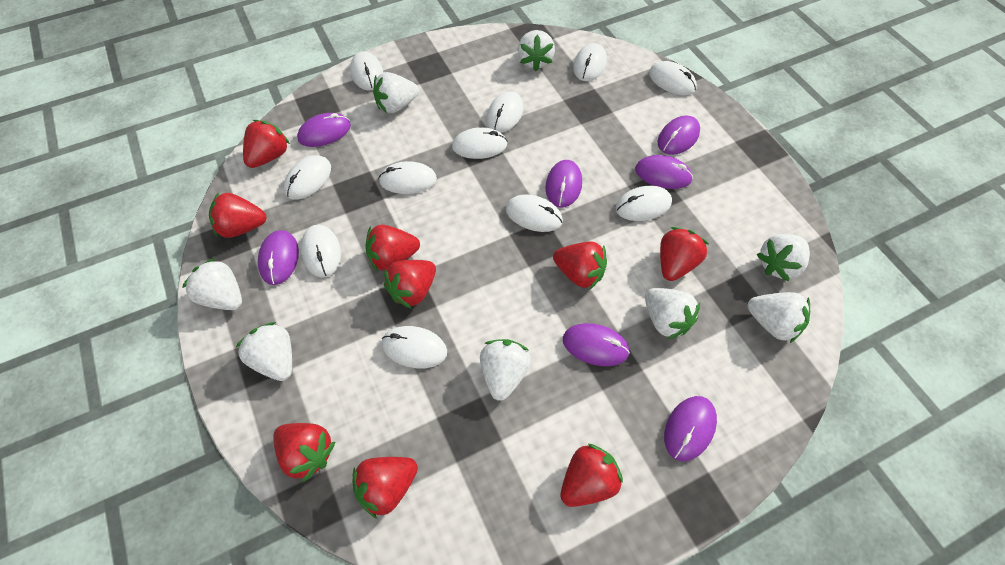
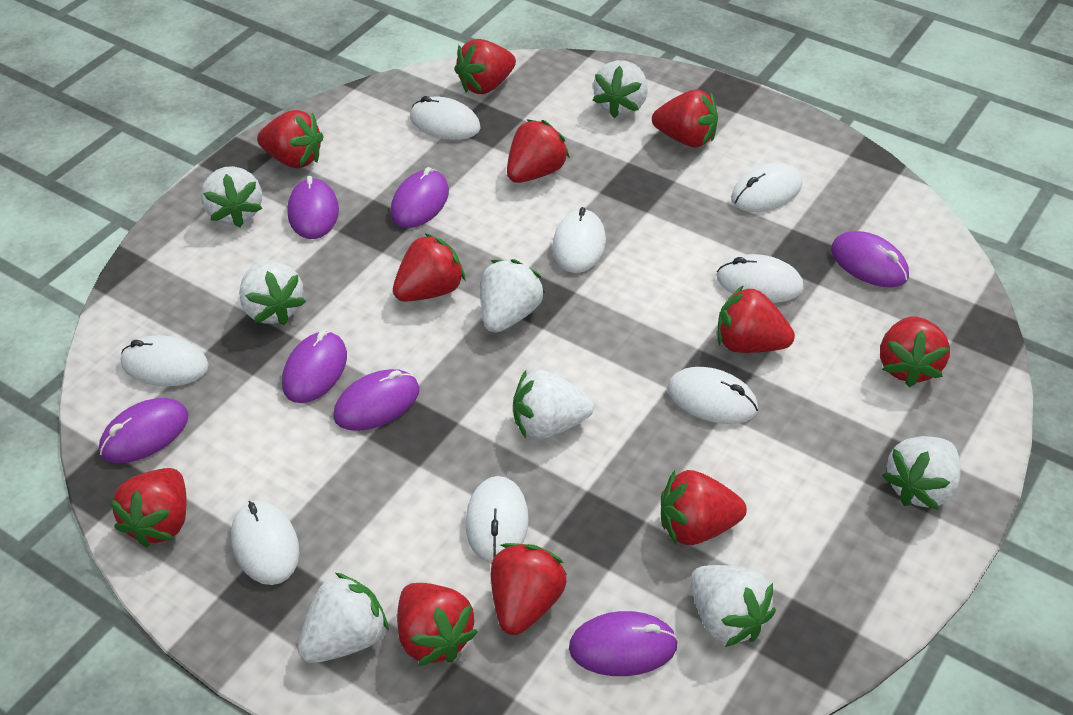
red strawberry: [209,192,267,238] [243,120,290,168] [273,423,335,482] [352,457,418,519] [365,225,420,272] [384,260,436,308] [553,242,607,289] [561,443,623,507] [660,227,709,281] = 9 -> [109,468,187,548] [257,110,324,168] [393,233,465,302] [397,583,478,666] [454,39,516,94] [491,543,567,635] [507,119,570,183] [652,89,718,147] [661,470,747,545] [717,285,795,353] [880,316,950,387] = 11
white mouse: [284,155,331,199] [300,225,341,278] [350,51,383,91] [378,161,437,194] [382,326,447,368] [452,127,507,159] [486,91,523,133] [506,195,563,232] [573,43,607,81] [616,186,672,221] [649,61,697,95] = 11 -> [121,335,209,387] [231,501,299,585] [410,96,480,140] [466,476,529,563] [553,207,606,273] [667,367,758,424] [717,254,804,303] [731,163,802,212] = 8

